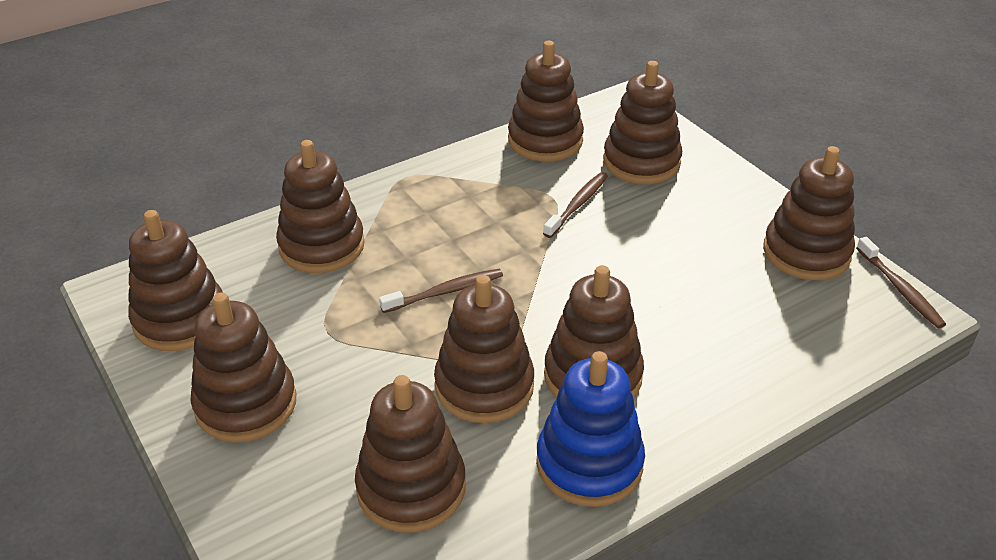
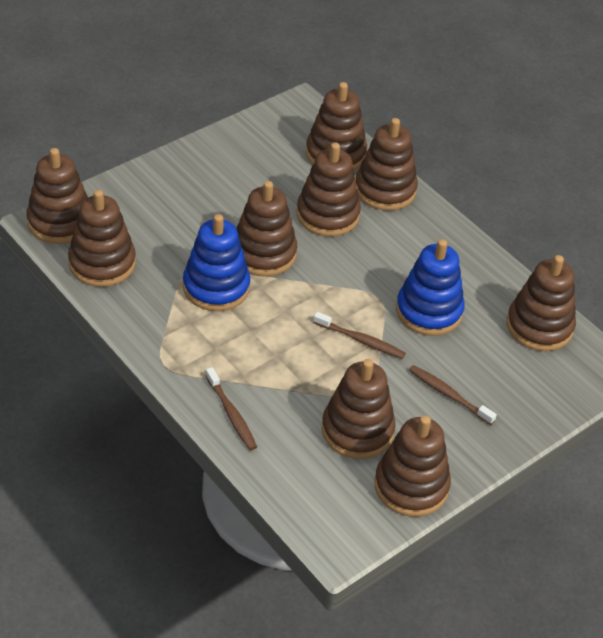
blue stacking toy: [536,351,645,507] = 1 -> [183,214,250,311] [396,239,465,336] = 2

